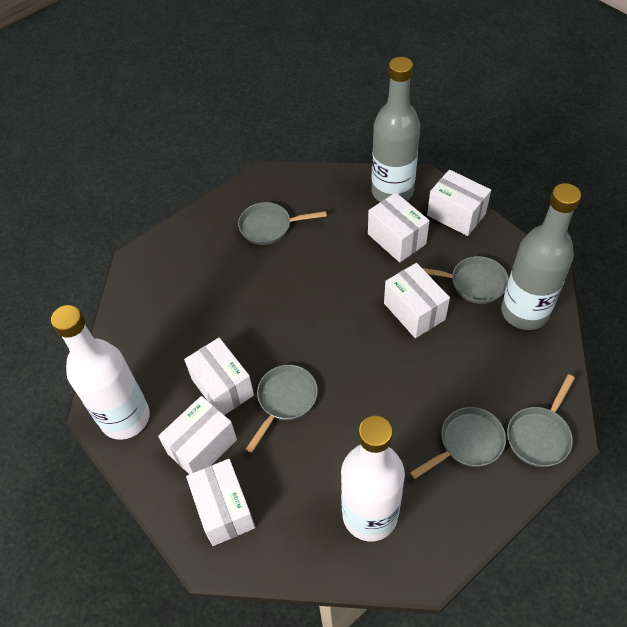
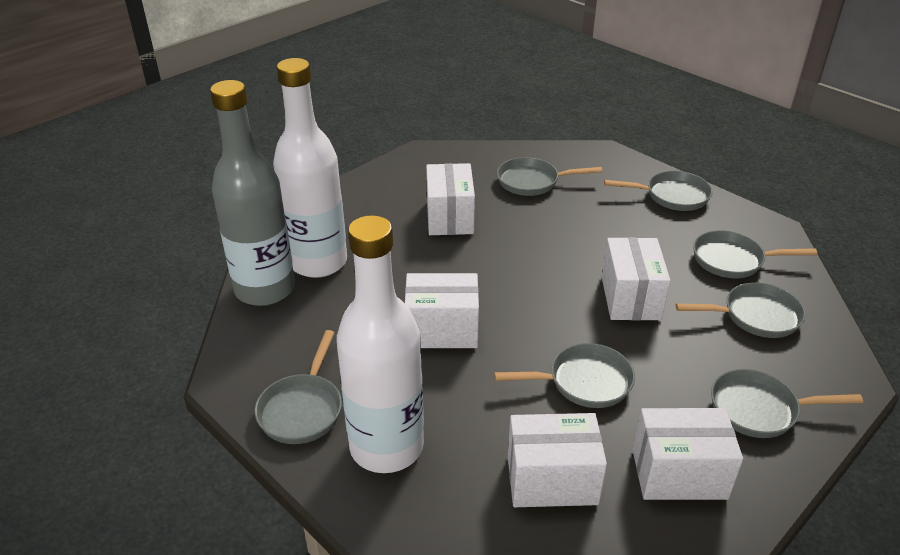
grey bottle: [372,57,420,202] [501,183,581,330] = 2 -> [210,80,295,306] = 1
grey pan: [238,202,327,245] [246,365,318,453] [410,407,506,479] [422,256,509,304] [507,374,575,467] = 5 -> [255,330,342,444] [494,343,635,408] [497,157,602,196] [604,171,713,211] [675,283,806,338] [693,230,817,278] [711,369,863,438] = 7
white box: [158,396,237,474] [184,338,254,415] [186,459,255,546] [368,192,429,262] [384,263,450,338] [427,170,491,236] = 6 -> [405,273,479,348] [426,163,475,235] [508,413,607,507] [602,237,671,320] [632,408,743,500] = 5

